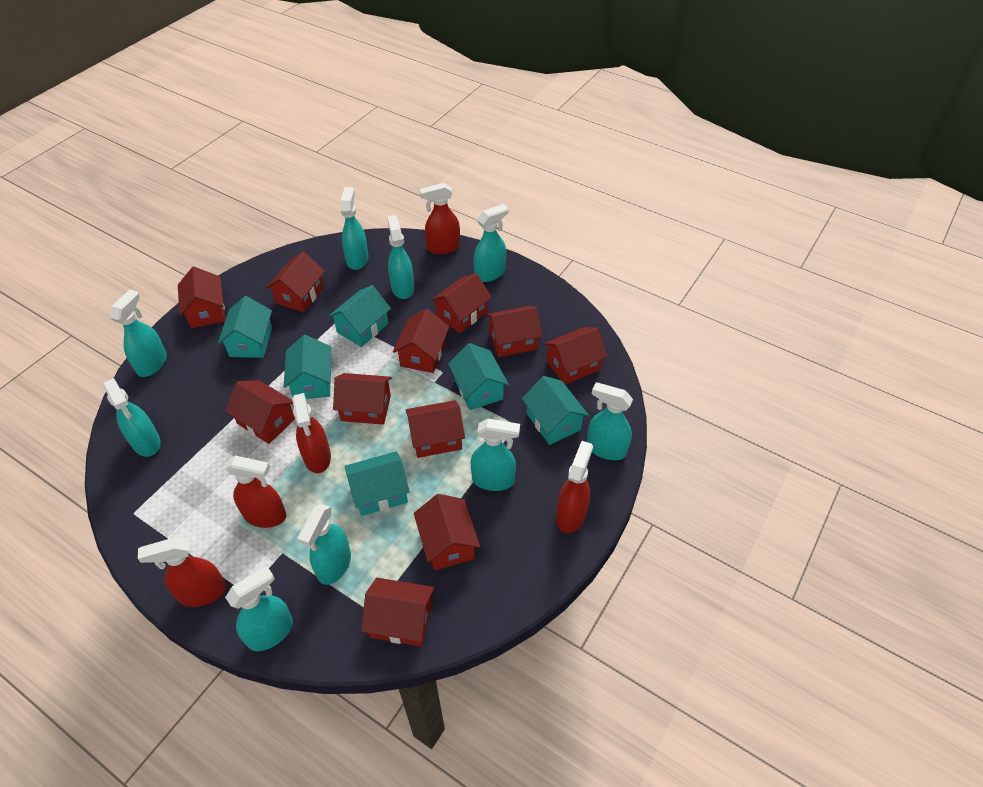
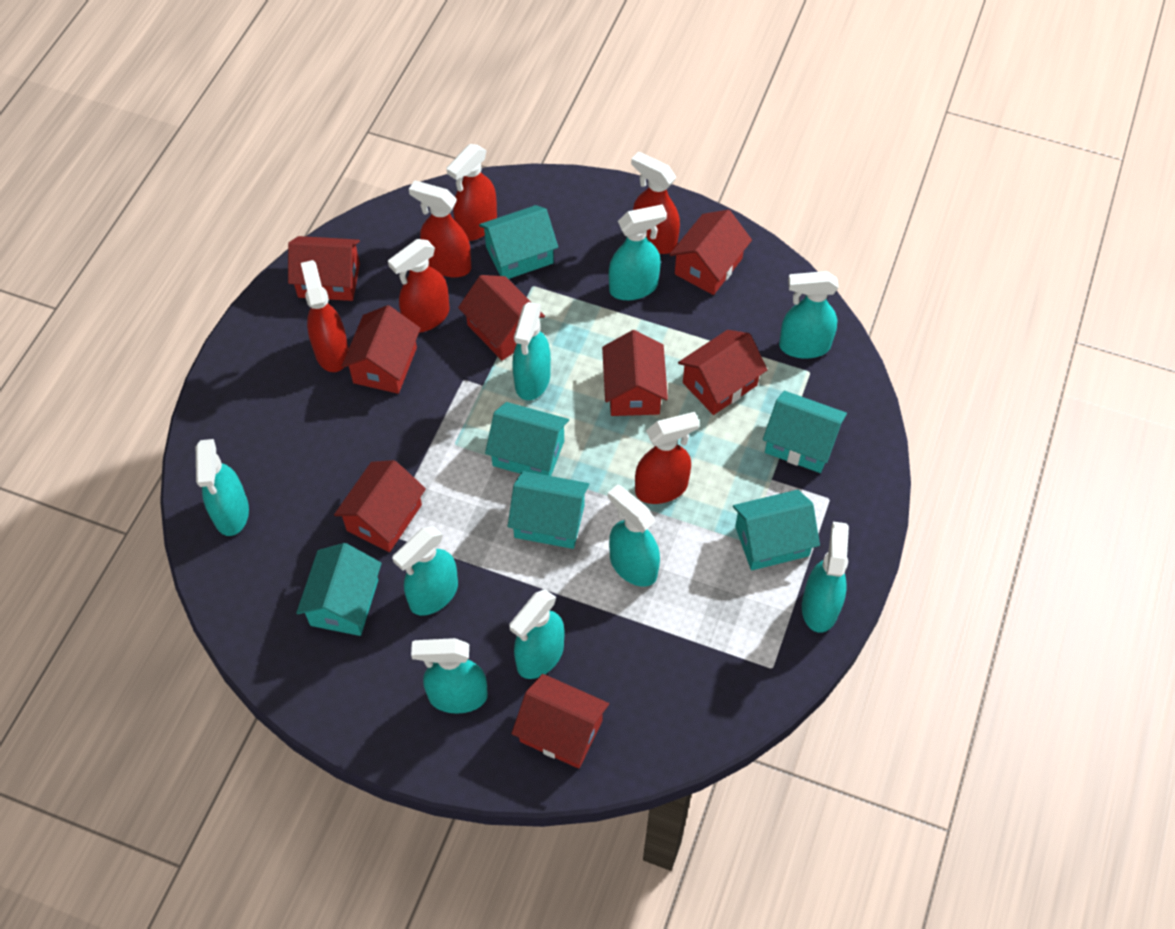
red house: [178,267,225,328] [225,380,295,444] [266,251,325,312] [333,373,392,425] [361,578,434,647] [393,309,449,373] [406,400,465,458] [414,494,480,571] [431,273,492,333] [486,306,542,357] [543,327,607,385] = 11 -> [288,236,360,301] [334,460,426,552] [341,305,421,394] [458,275,545,361] [512,674,609,769] [602,330,668,416] [669,210,752,295] [678,330,767,415] = 8
red spray bottle: [138,537,226,607] [225,456,286,528] [292,393,331,473] [419,183,460,254] [556,441,593,533] = 5 -> [301,260,349,372] [388,239,450,333] [409,181,471,277] [446,144,497,241] [631,152,680,254] [635,412,700,504] = 6

